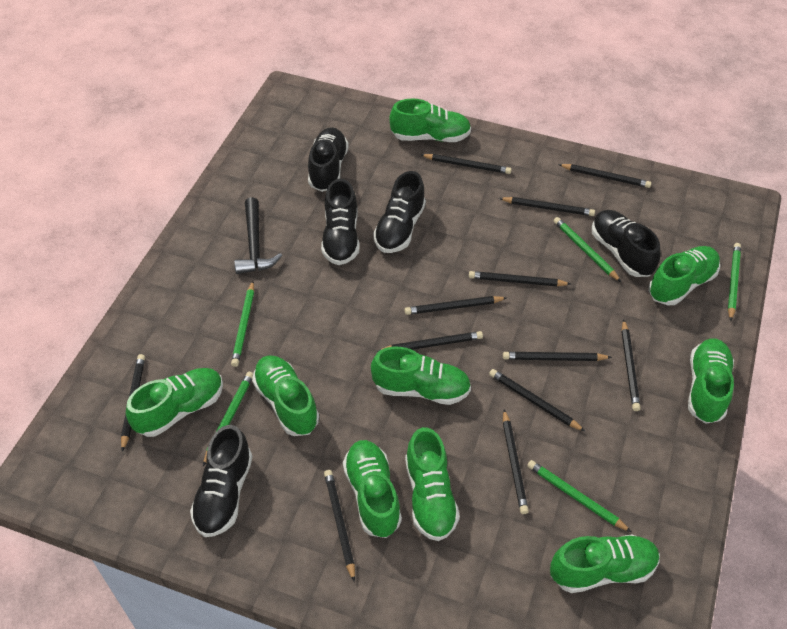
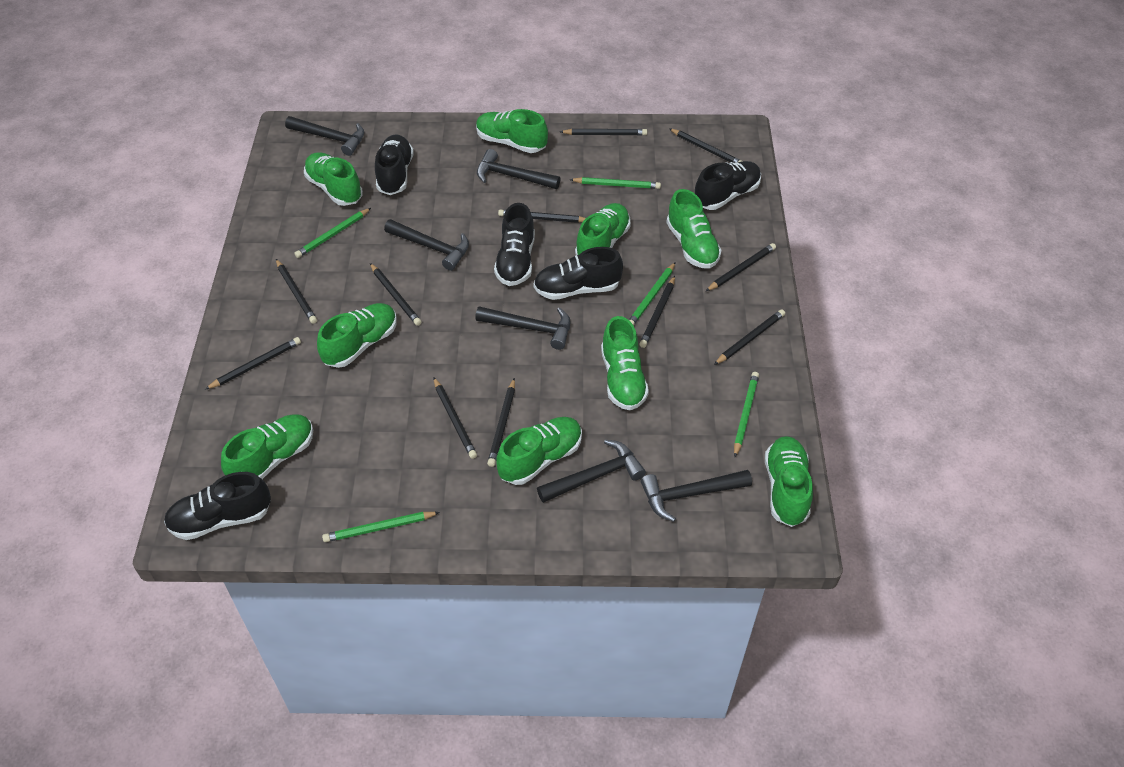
black hammer: [234,197,282,274] = 1 -> [285,116,364,156] [384,219,469,271] [475,306,571,350] [477,149,560,189] [537,440,646,503] [641,470,752,522] = 6
black pencil: [121,354,145,452] [324,470,355,582] [378,331,483,352] [405,296,507,315] [421,154,512,174] [469,271,571,287] [489,369,585,431] [499,197,595,216] [503,352,612,361] [503,410,529,514] [558,164,651,188] [622,319,641,411] = 12 -> [205,337,301,389] [276,259,317,324] [370,263,421,326] [433,377,477,459] [487,378,515,467] [498,210,586,223] [560,129,647,135] [639,276,675,348] [669,128,741,163] [706,243,776,291] [714,309,785,365] = 11

